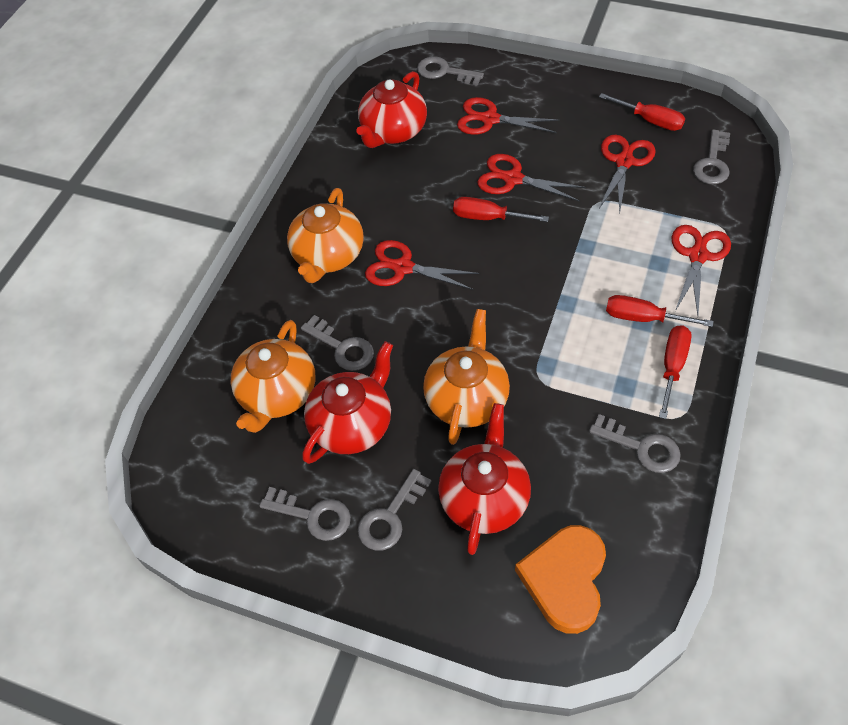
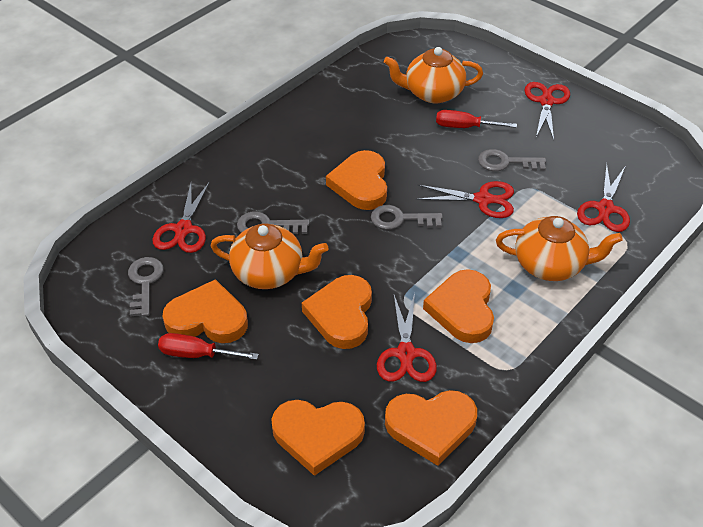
grey key: [259,487,351,541] [301,315,374,371] [358,469,432,550] [417,56,484,86] [589,414,681,473] [693,129,730,184] = 6 -> [128,257,164,317] [237,211,309,234] [371,205,443,230] [478,149,546,171] = 4
orange heart: [515,525,606,634] = 1 -> [162,279,248,343] [271,400,365,476] [302,275,372,349] [326,150,387,210] [385,390,477,466] [423,269,494,343] = 6
red screwdriver: [453,197,549,222] [599,93,685,131] [606,295,714,327] [659,325,691,419] = 4 -> [158,333,259,360] [436,110,517,128] = 2
red teapot: [302,341,393,464] [356,71,427,148] [438,403,531,555] = 3 -> none = 0

